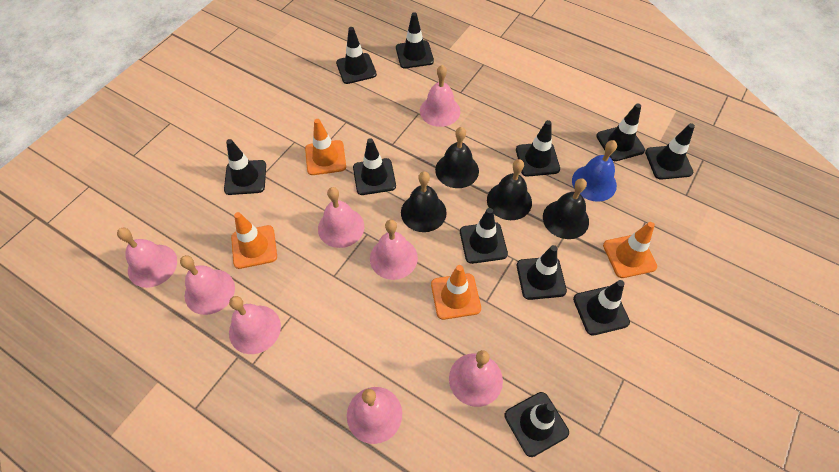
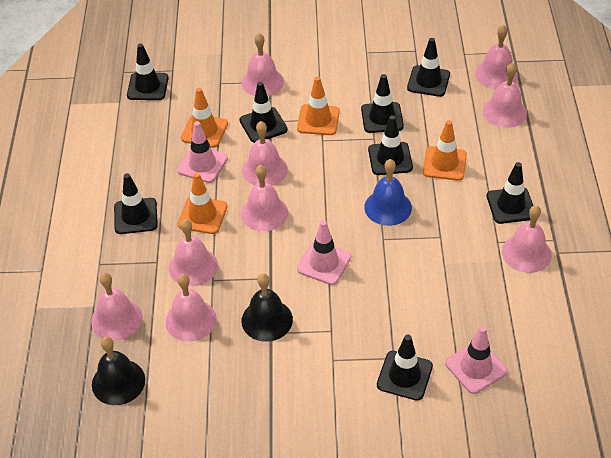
black bell: [401,171,447,232] [435,127,479,188] [487,159,532,220] [543,178,589,239] = 4 -> [92,337,145,405] [242,273,293,342] = 2
black traffic cone: [224,139,266,195] [336,27,377,84] [353,138,396,195] [396,12,434,69] [460,208,508,264] [505,392,569,457] [516,120,560,177] [517,245,567,300] [573,280,630,336] [596,103,645,161] [645,123,695,180] = 11 -> [114,173,158,234] [127,43,169,100] [239,82,288,143] [361,74,404,133] [368,115,413,175] [377,334,433,401] [407,38,450,97] [486,162,533,224] = 8
pink bell: [117,228,177,288] [180,255,235,315] [229,296,281,354] [318,187,364,248] [347,387,402,444] [370,220,418,280] [420,65,460,127] [449,350,503,407] = 8 -> [91,273,142,341] [165,274,217,342] [169,219,218,286] [241,33,284,96] [241,165,288,231] [242,121,288,186] [475,25,518,89] [483,63,527,128] [502,205,552,273] = 9
pink traffic cone: none = 0 -> [177,121,228,183] [297,220,351,285] [445,326,507,394] = 3

